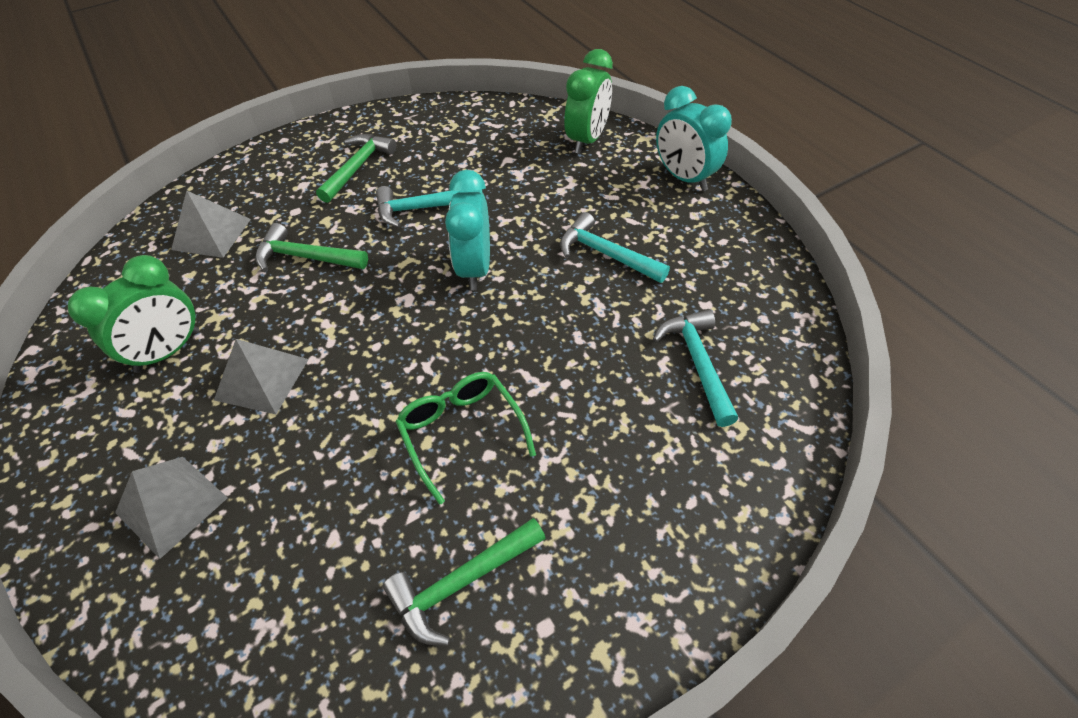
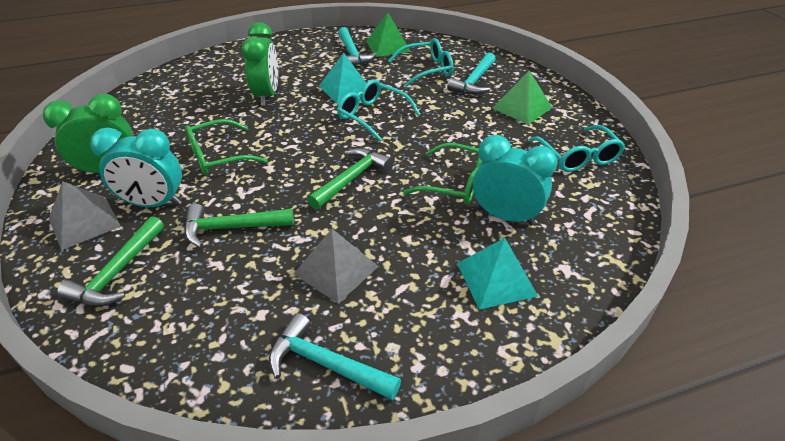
green glasses: [396,372,536,505] = 1 -> [185,119,268,175] [403,143,482,204] = 2
green pyramid: none = 0 -> [366,13,411,57] [493,70,552,125] = 2
grey pyramid: [115,457,228,559] [171,191,251,258] [214,339,309,414] = 3 -> [49,181,121,250] [294,229,379,304] = 2
turquoise glasses: none = 0 -> [337,79,420,141] [388,38,453,87] [529,125,625,172] = 3
turquoise pyramid: none = 0 -> [319,53,366,104] [457,238,538,310] = 2

